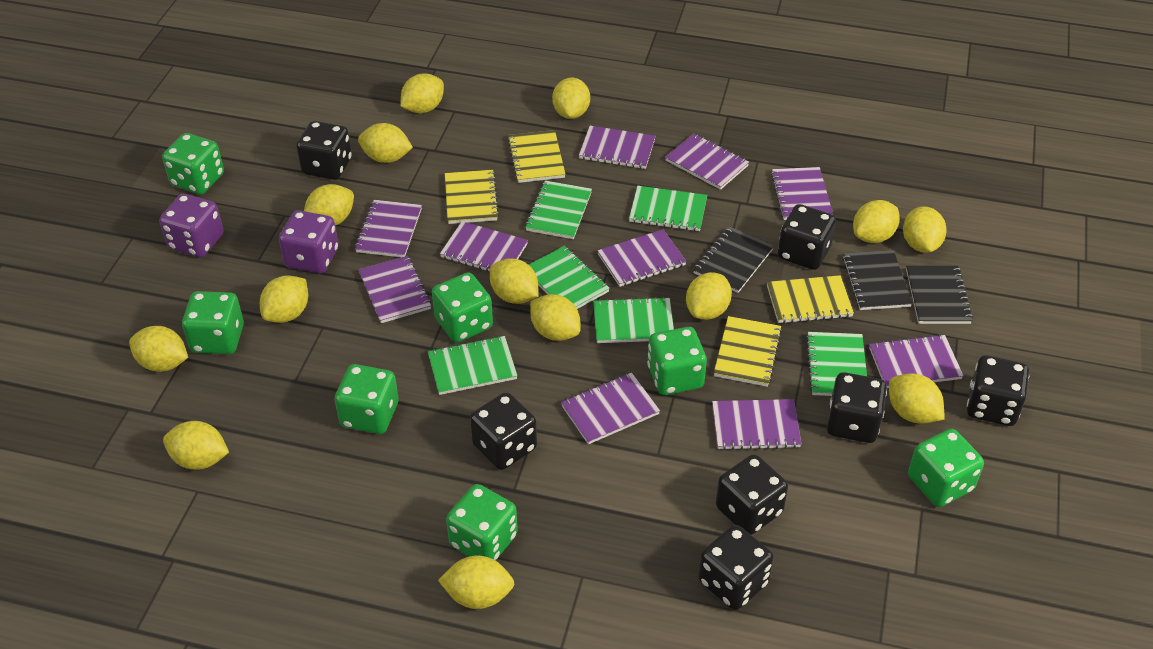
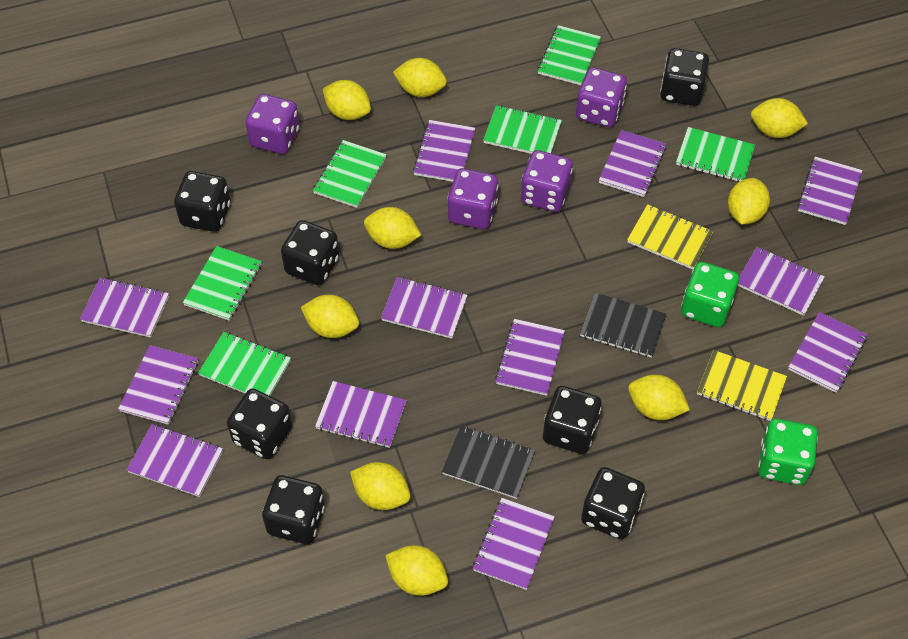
black notebook: [693,227,774,293] [842,250,912,310] [906,266,973,324] = 3 -> [442,426,535,499] [580,293,666,358] = 2
green dice: [162,133,224,194] [182,291,244,354] [335,364,399,434] [432,272,493,343] [446,484,518,561] [647,327,707,395] [908,429,984,507] = 7 -> [681,262,739,327] [758,418,818,485] = 2
purple dice: [159,194,223,258] [279,210,338,273] = 2 -> [245,94,300,154] [448,168,499,229] [521,150,573,212] [576,67,627,127] = 4
purple notebook: [355,200,422,257] [359,256,431,323] [440,221,528,272] [561,373,660,444] [579,126,656,169] [597,229,686,287] [665,134,749,190] [712,399,801,450] [771,167,833,220] [869,334,964,388] = 10 -> [80,277,169,338] [118,345,198,425] [127,424,223,497] [315,381,406,448] [381,277,468,339] [413,120,475,182] [473,498,555,590] [495,319,565,396] [599,130,666,197] [738,247,825,316] [788,312,867,393] [797,157,862,225] = 12
yellow lemon: [129,326,188,372] [163,421,229,470] [260,275,308,323] [304,184,354,225] [358,123,413,163] [400,73,444,113] [438,556,514,609] [490,258,539,304] [530,294,581,341] [552,77,590,119] [686,272,732,320] [853,200,900,243] [889,373,945,424] [903,206,947,253] = 14 -> [301,295,359,338] [323,80,371,120] [350,462,411,510] [364,207,421,249] [385,545,448,596] [393,58,447,97] [628,375,690,420] [728,178,770,224] [751,98,808,138] = 9
yellow notebook: [445,170,499,224] [508,130,566,183] [714,316,782,387] [767,275,854,324] = 4 -> [627,204,713,270] [697,350,787,421] = 2

